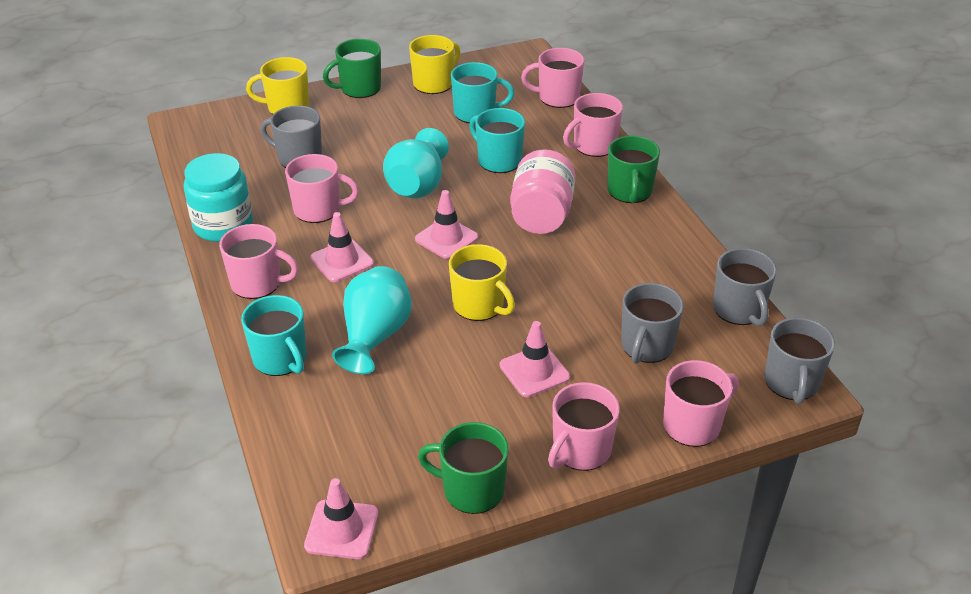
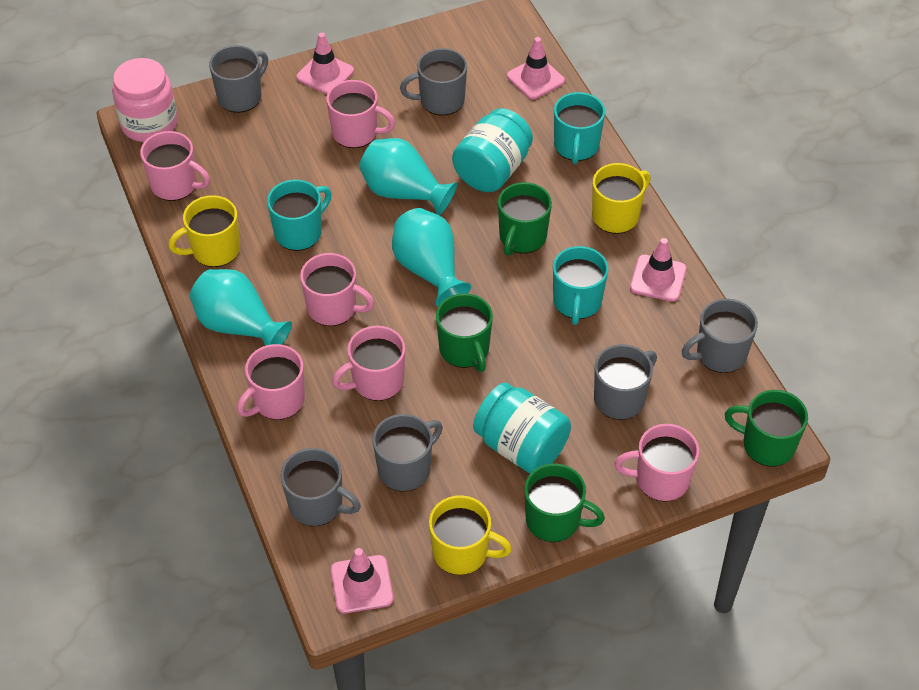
green mug: [323,39,381,98] [418,422,509,514] [607,136,660,203] = 3 -> [436,293,493,372] [498,182,552,256] [524,464,605,542] [725,390,808,467] = 4
grey mug: [260,106,322,168] [621,283,684,364] [713,248,777,326] [764,318,835,404] = 4 -> [209,45,268,113] [281,448,361,526] [372,414,443,492] [400,48,467,116] [594,344,657,420] [682,299,758,373] = 6
turquoise jar: [184,153,253,242] = 1 -> [452,108,533,192] [473,383,571,474] = 2
turquoise vase: [332,266,412,374] [383,128,449,198] = 2 -> [190,269,292,346] [359,138,457,216] [392,208,471,307] = 3

